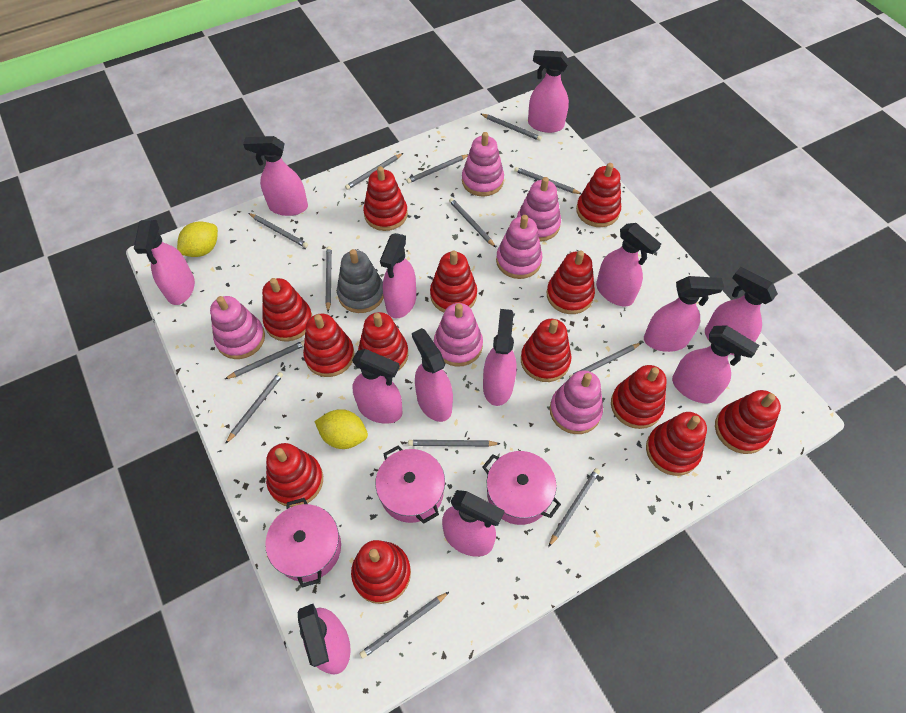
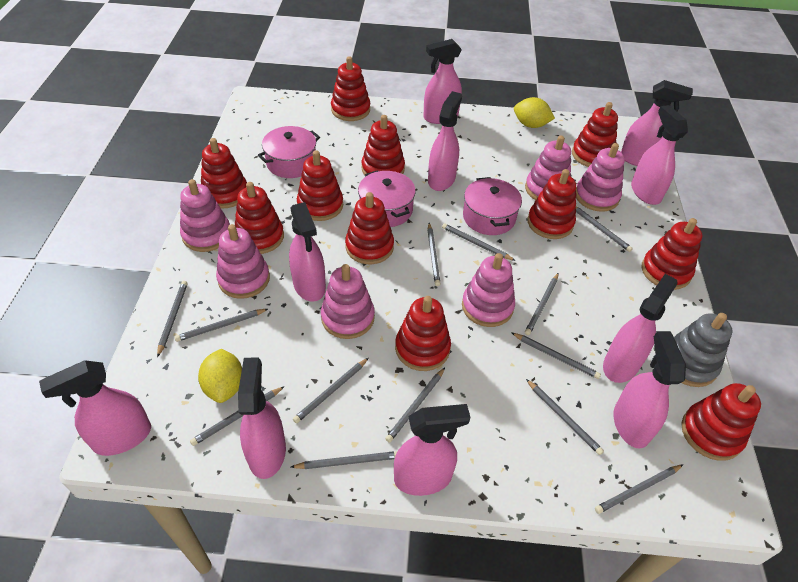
pink spray bottle: [134,220,195,305] [243,136,308,216] [298,604,351,675] [352,349,403,424] [380,233,416,318] [412,328,453,422] [442,490,504,557] [483,309,517,406] [528,50,569,133] [596,223,661,306] [644,276,724,352] [672,325,759,403] [705,267,778,355] = 13 -> [39,360,151,456] [238,357,286,479] [289,202,326,302] [394,404,471,496] [423,39,462,124] [428,91,462,191] [603,274,678,383] [613,331,686,449] [621,80,693,166] [631,105,688,205] = 10
red stacking toy: [262,278,312,341] [266,443,323,507] [303,314,355,377] [351,540,411,604] [358,312,408,371] [363,166,408,231] [430,250,477,312] [521,319,571,382] [547,250,595,314] [576,163,621,227] [611,365,667,429] [646,412,707,476] [715,390,781,454] = 13 -> [201,138,247,209] [235,182,284,254] [297,150,343,221] [331,56,370,121] [345,192,394,264] [362,115,405,176] [395,296,451,371] [528,169,576,239] [572,102,618,167] [641,218,702,290] [682,383,761,461] = 11

